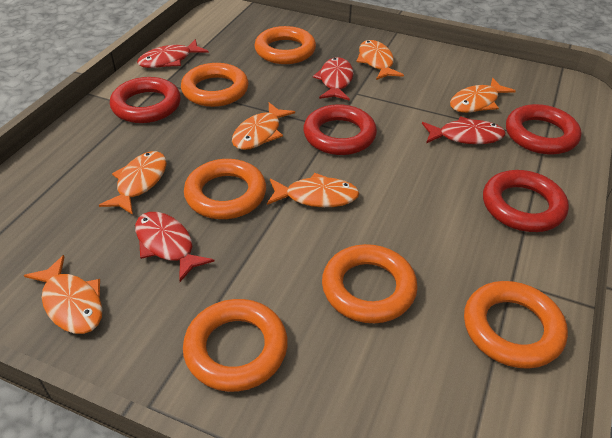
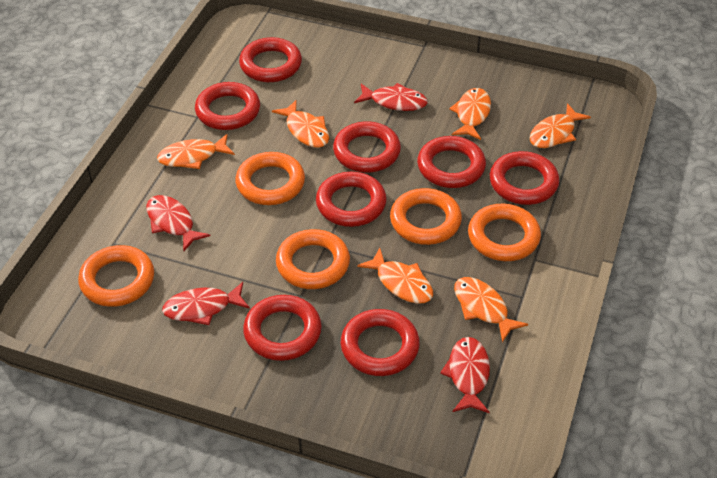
orange ring: [181,63,248,107] [183,299,288,392] [184,159,266,219] [254,26,316,64] [322,244,418,323] [464,281,568,369] = 6 -> [78,245,154,307] [235,152,305,205] [276,229,350,289] [390,188,462,245] [468,204,541,261] = 5
red ring: [110,77,181,123] [303,104,377,155] [483,170,569,232] [506,104,581,155] = 4 -> [195,82,260,130] [239,37,302,82] [243,295,322,361] [316,172,387,227] [333,121,401,172] [341,309,420,376] [417,136,486,188] [490,151,559,205] = 8

